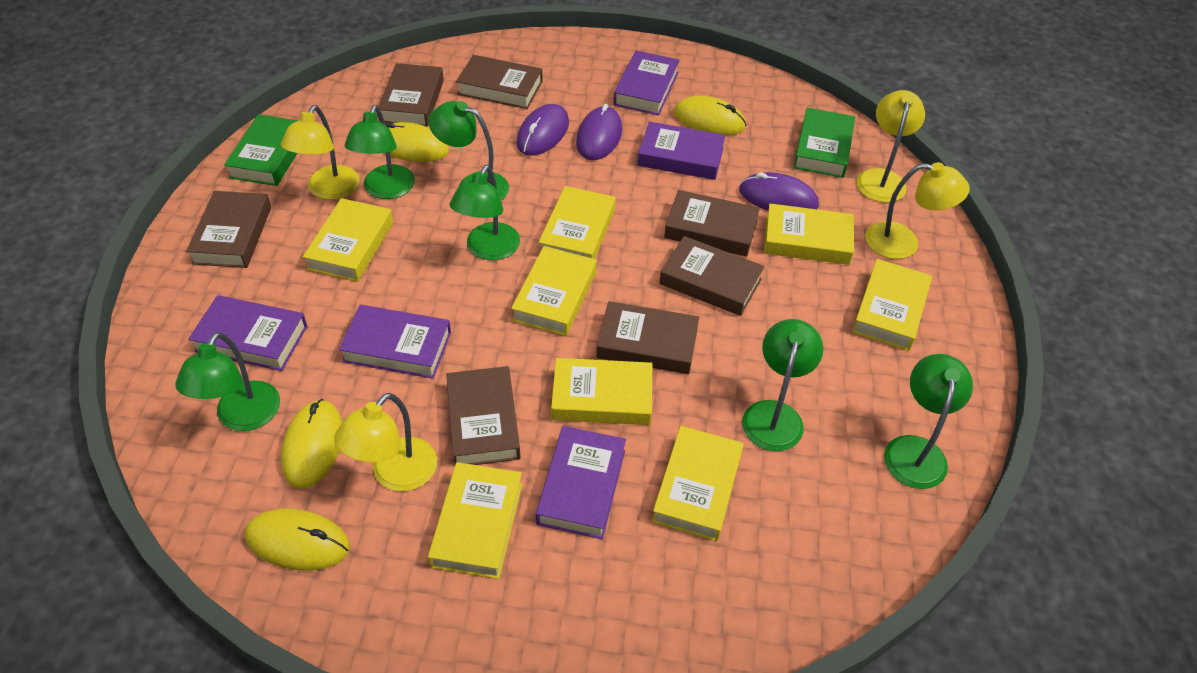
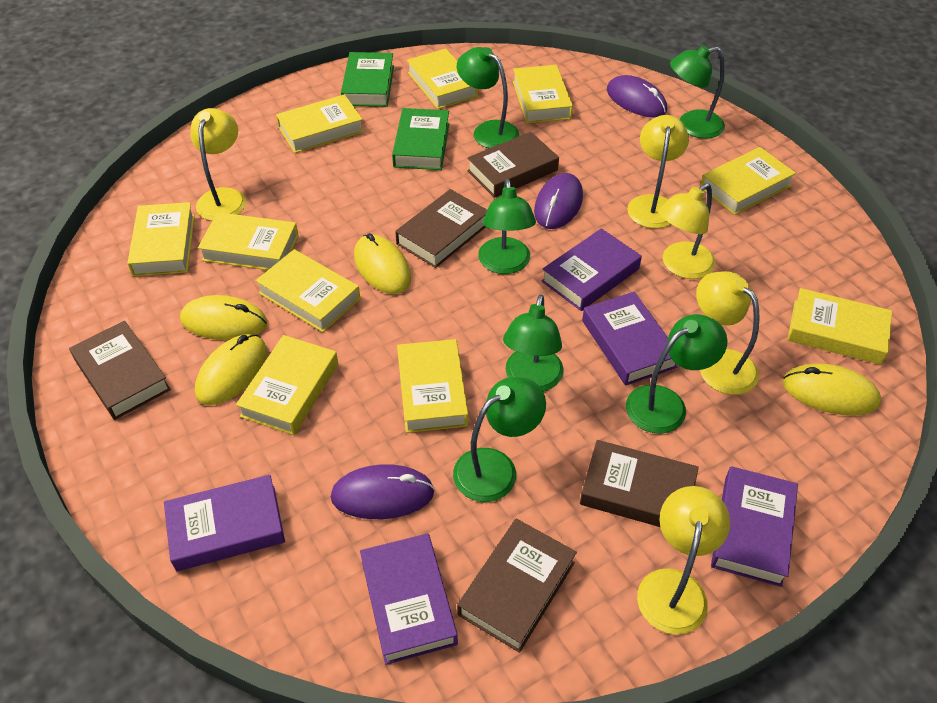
brown book: [186,191,271,268] [378,63,444,127] [446,366,521,465] [456,55,543,109] [596,301,699,374] [659,236,765,316] [664,190,760,257] = 7 -> [69,321,171,420] [395,189,487,268] [457,519,577,653] [467,132,559,198] [580,440,699,527] = 5
yellow book: [303,198,393,282] [428,462,522,579] [511,246,597,336] [539,186,616,259] [551,358,652,425] [652,426,744,541] [764,203,854,265] [852,259,932,351] = 8 -> [127,202,195,276] [198,212,299,270] [236,335,338,435] [256,249,360,332] [276,94,364,153] [397,339,468,433] [407,49,478,109] [513,65,573,123] [700,147,796,215] [788,288,892,365] = 10
yellow lamp: [281,105,359,200] [334,393,437,492] [856,90,925,203] [865,162,970,259] = 4 -> [190,108,246,221] [627,115,689,228] [637,486,730,635] [658,183,715,279] [696,271,760,395] = 5

